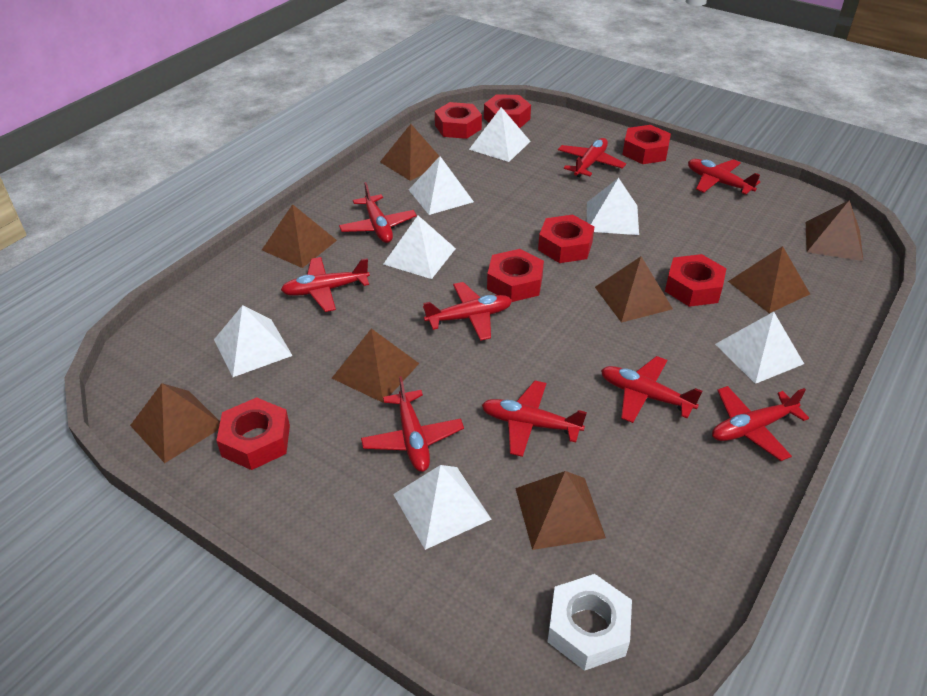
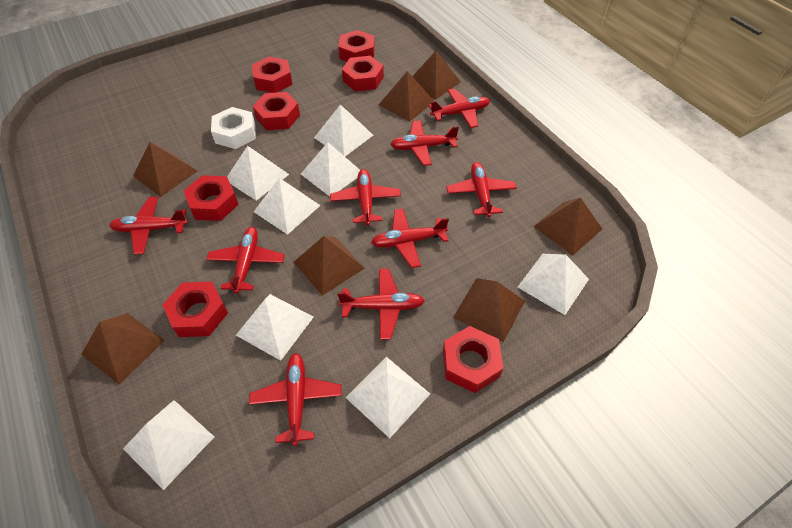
brown pyramid: [130,383,220,463] [262,204,337,268] [332,328,419,403] [380,124,439,181] [515,471,606,550] [595,256,673,323] [728,246,810,313] [806,200,863,261] = 8 -> [81,313,165,384] [133,142,197,197] [294,236,365,296] [379,71,434,122] [412,51,461,100] [453,278,525,342] [533,197,602,255] = 7
white pyramid: [214,305,293,377] [384,216,456,279] [393,465,492,550] [409,156,474,215] [469,107,531,162] [587,178,639,235] [715,312,804,384] = 7 -> [123,400,214,490] [227,146,289,201] [236,294,314,361] [254,178,321,235] [301,142,360,196] [314,104,373,156] [345,357,430,438] [518,254,589,315] = 8

